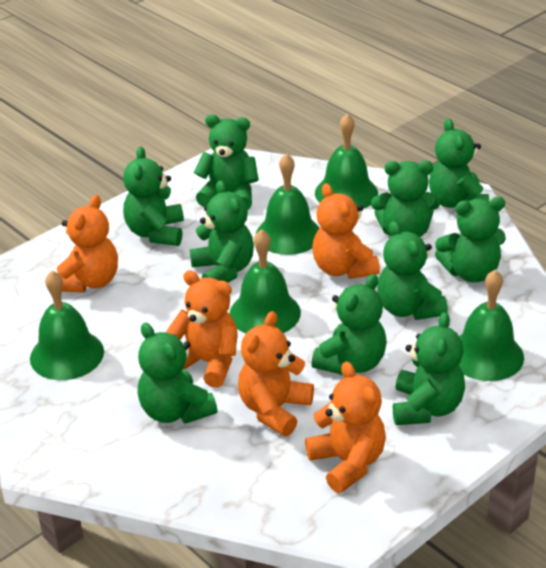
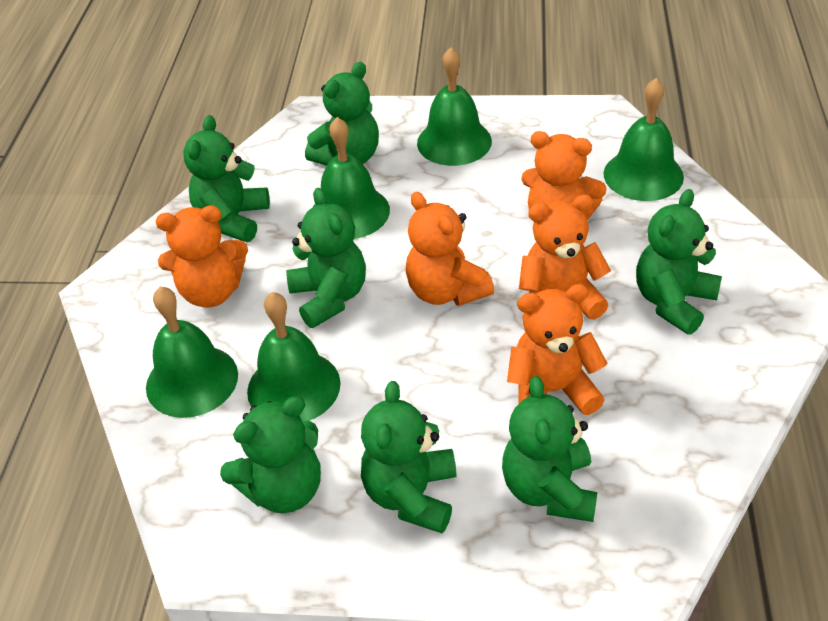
green teddy bear: [123,146,184,246] [138,323,217,424] [190,180,254,283] [194,114,259,210] [311,274,387,375] [371,161,440,237] [377,221,448,320] [393,312,465,425] [429,118,489,208] [435,197,506,282] = 10 -> [183,115,270,242] [220,396,321,513] [286,188,366,328] [305,62,379,166] [361,381,457,533] [502,376,597,522] [636,189,722,335] = 7

